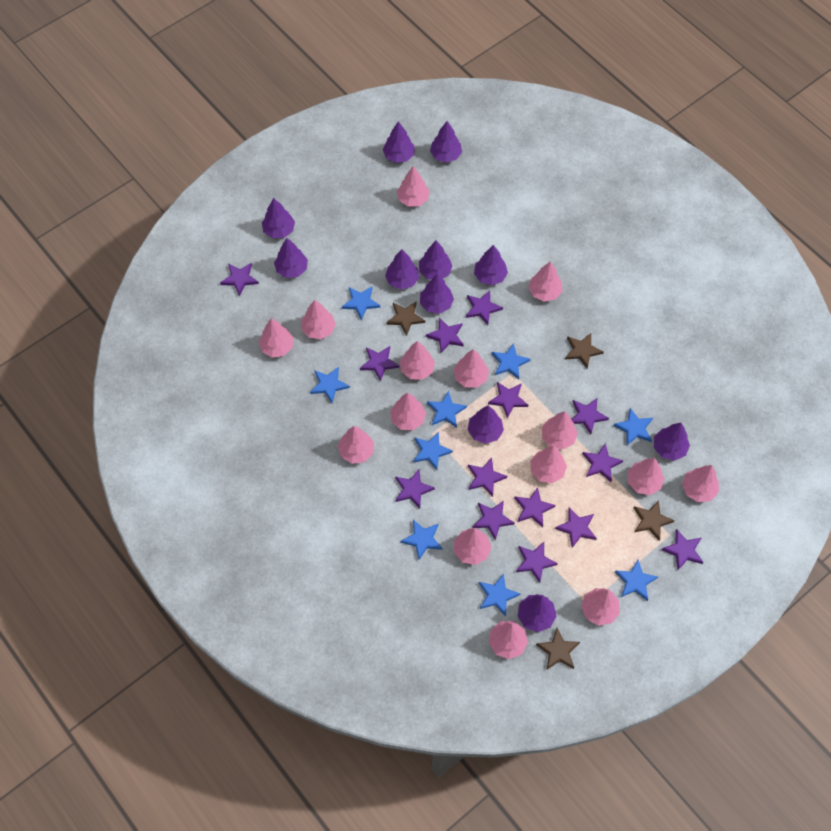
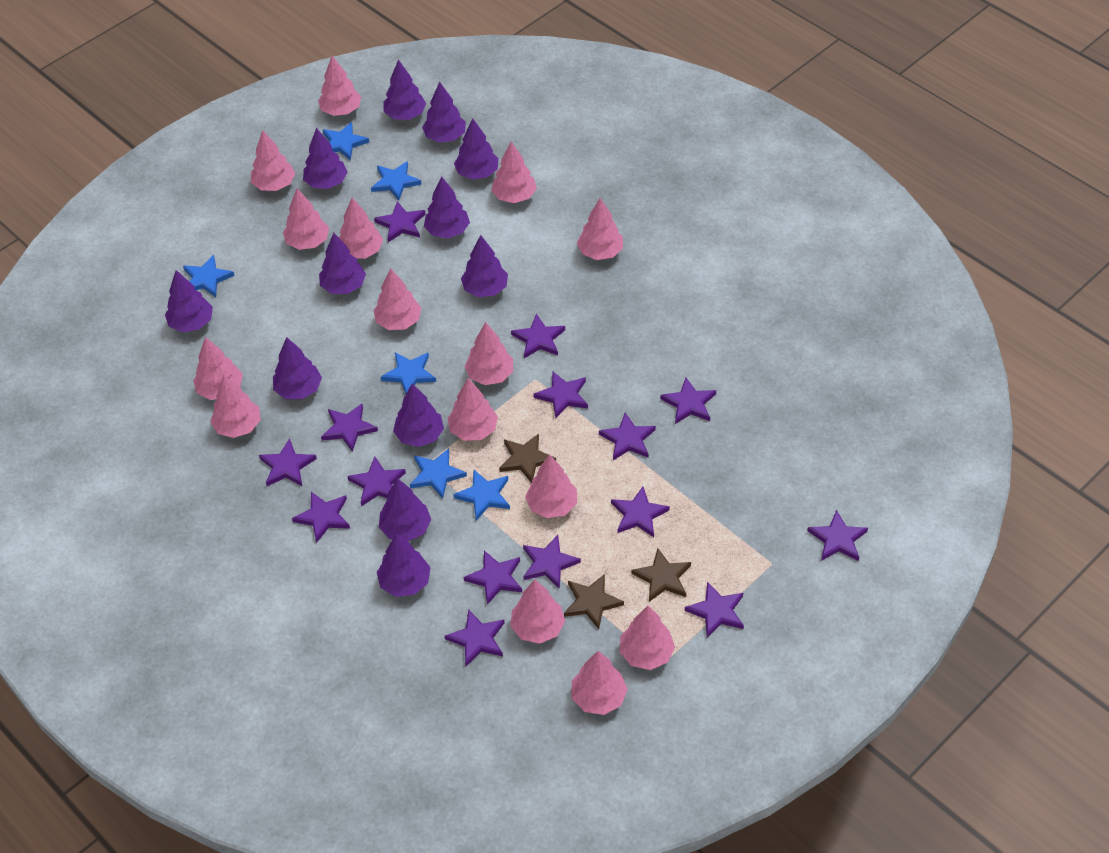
blue star: [310,367,350,403] [342,287,380,320] [401,520,442,560] [413,432,453,470] [427,391,467,428] [479,573,520,616] [491,343,531,379] [613,408,653,445] [615,560,658,601] = 9 -> [183,255,235,297] [323,122,369,161] [371,161,422,201] [381,352,436,394] [410,448,467,499] [453,469,510,520] = 6
brown star: [386,301,425,336] [536,628,580,669] [565,333,604,369] [634,500,675,541] = 4 -> [499,434,556,483] [564,574,624,629] [631,548,691,602] = 3
purple star: [220,263,259,296] [360,346,399,382] [395,470,435,508] [426,318,464,353] [466,290,503,325] [468,458,507,497] [473,501,515,540] [488,382,528,419] [514,487,555,527] [516,542,558,583] [555,508,597,548] [571,398,609,435] [582,443,623,482] [661,529,703,570] = 14 -> [259,438,317,486] [292,492,350,543] [321,404,378,452] [347,457,406,506] [374,201,426,242] [445,610,505,666] [463,550,522,605] [511,314,565,358] [523,535,581,589] [534,371,588,419] [599,412,656,460] [611,487,670,537] [660,378,716,424] [685,582,744,638] [807,510,868,561] = 15
purple tree: [262,198,295,238] [274,238,308,278] [383,121,415,163] [385,249,419,290] [419,241,452,279] [420,274,454,314] [430,121,462,163] [468,405,504,444] [474,245,508,285] [518,594,556,632] [654,423,690,461] = 11 -> [165,270,213,332] [273,337,322,399] [303,128,348,189] [319,233,366,294] [377,533,431,597] [379,478,431,541] [383,59,426,120] [393,383,444,447] [422,82,466,143] [424,176,470,238] [454,118,498,180] [461,235,508,297] = 12

